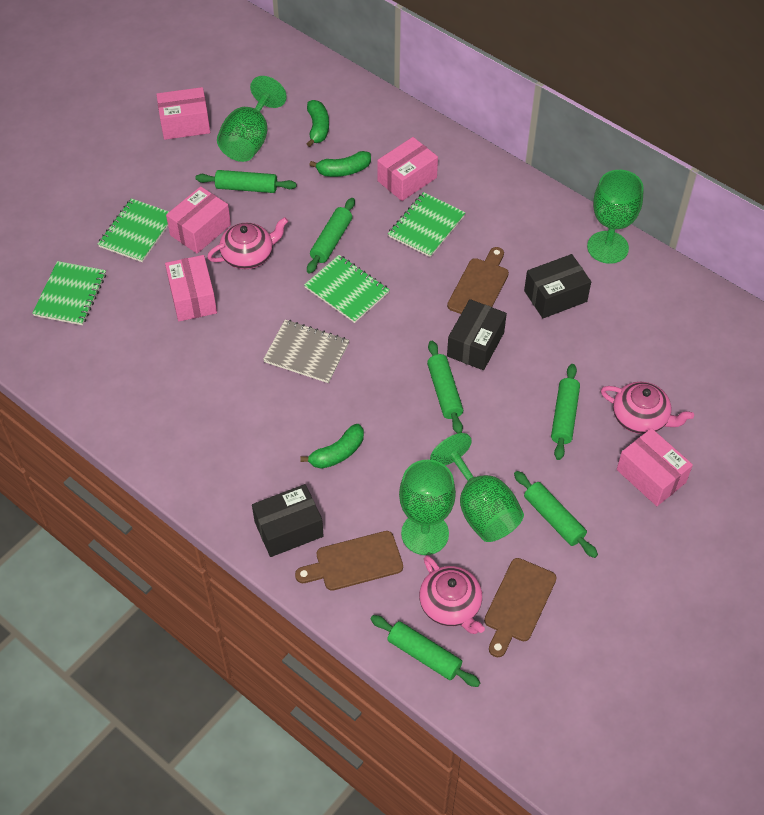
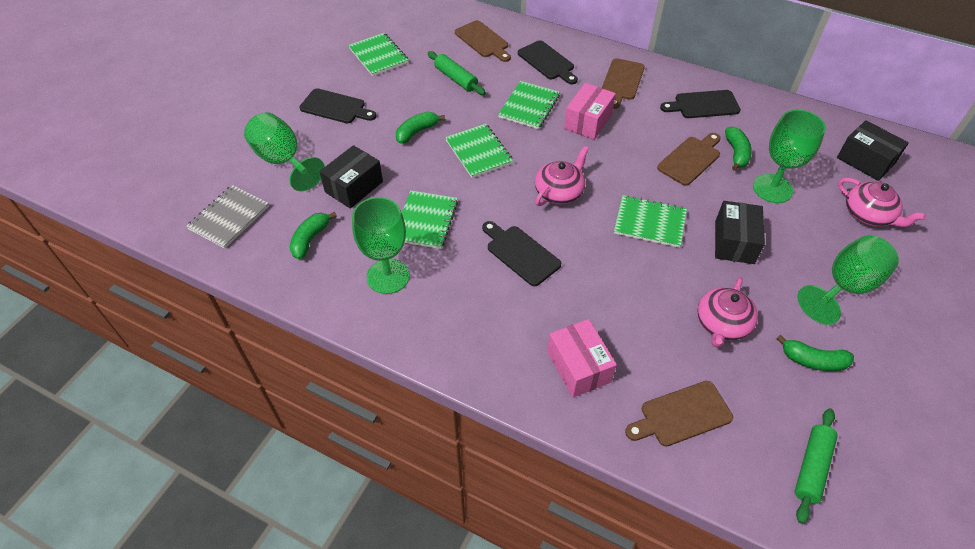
black cutting board: none = 0 -> [299,88,377,123] [482,221,561,286] [518,40,578,84] [660,90,741,118] = 4
brown cutting board: [295,531,403,591] [447,247,509,314] [484,558,557,657] = 3 -> [455,20,511,62] [602,58,645,109] [625,381,733,447] [657,133,721,186] = 4
green banana: [300,424,364,469] [307,100,329,147] [310,151,371,177] = 3 -> [290,212,337,259] [396,112,445,144] [725,126,752,171] [776,335,854,371] = 4
green notebook: [32,261,106,325] [98,198,169,262] [304,255,390,323] [388,192,466,257] = 4 -> [348,33,409,76] [402,190,458,249] [445,124,513,178] [498,81,560,129] [614,195,687,248] = 5
green rolling pin: [196,170,297,193] [307,198,355,274] [371,615,480,687] [427,341,463,434] [514,471,598,558] [551,364,580,460] = 6 -> [428,51,486,95] [795,408,837,524] = 2
pink box: [156,87,210,140] [165,255,217,321] [166,186,231,253] [377,137,438,201] [617,428,693,506] = 5 -> [547,319,617,398] [564,83,616,140] = 2

